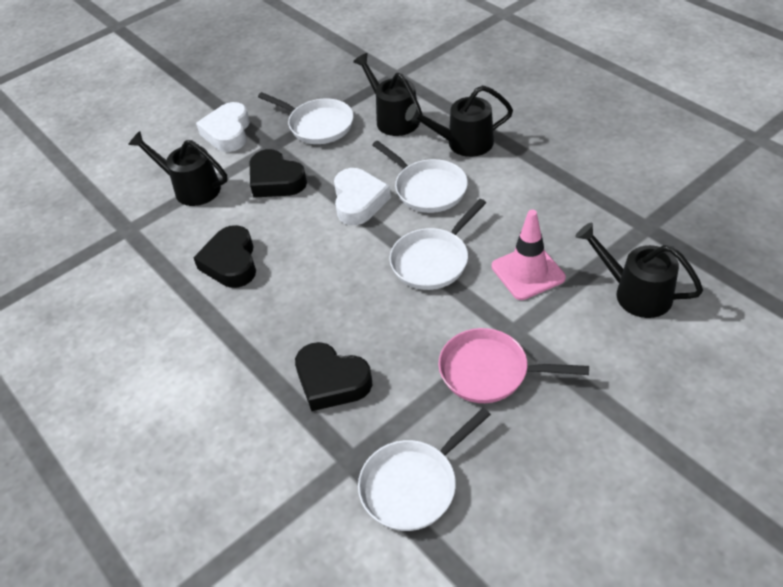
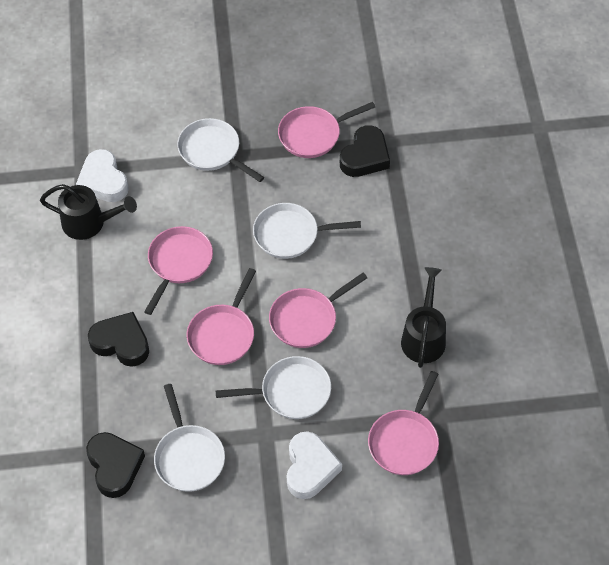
black watering can: [128,131,228,206] [353,53,423,136] [405,85,513,157] [575,222,703,318] = 4 -> [40,184,137,240] [401,267,446,368] = 2
pink pan: [438,328,589,403] = 1 -> [144,226,213,315] [187,268,256,365] [269,273,367,348] [278,102,375,158] [368,371,439,475] = 5
pink traffic cone: [492,210,566,300] = 1 -> none = 0

